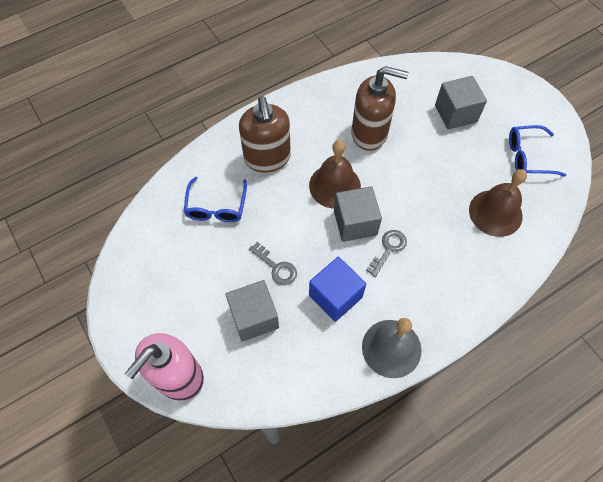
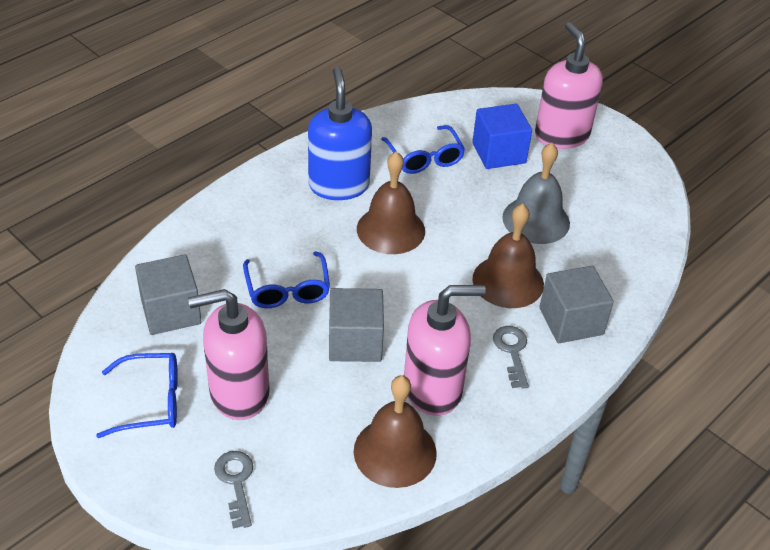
blue glasses: [184,177,247,222] [509,125,566,177] = 2 -> [96,353,178,438] [243,251,330,308] [381,125,465,174] = 3
blue soap dispenser: none = 0 -> [308,67,372,200] = 1
brown bell: [309,140,361,208] [469,169,527,237] = 2 -> [354,375,437,488] [357,151,425,254] [472,204,544,308] = 3
brown soap dispenser: [239,96,291,172] [352,66,409,151] = 2 -> none = 0
pink soap dispenser: [125,333,204,401] = 1 -> [188,289,270,420] [404,285,486,416] [535,22,603,149] = 3

